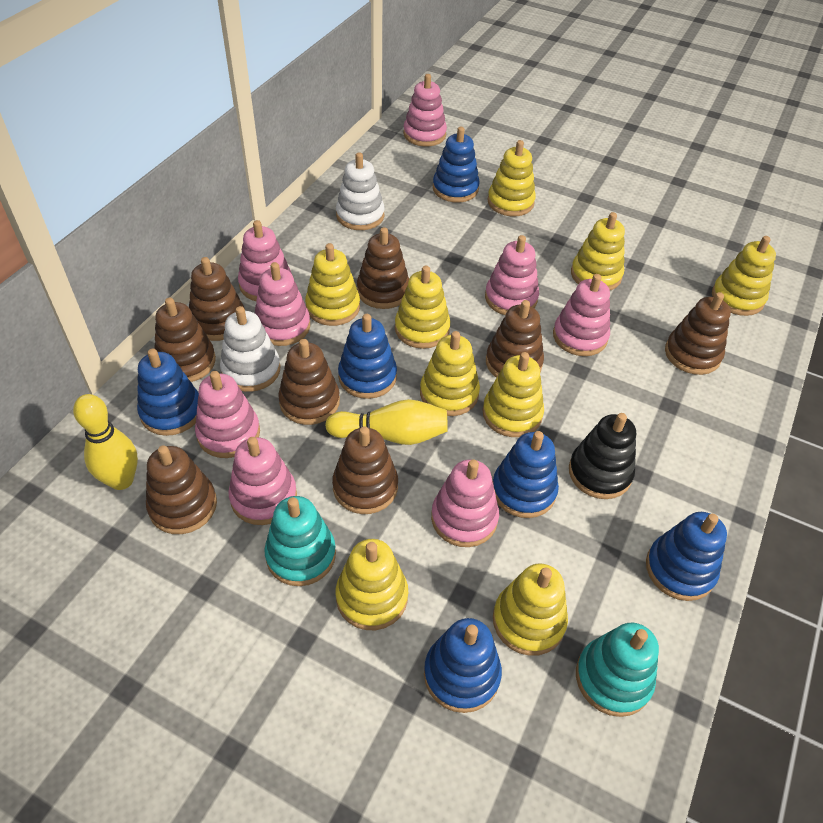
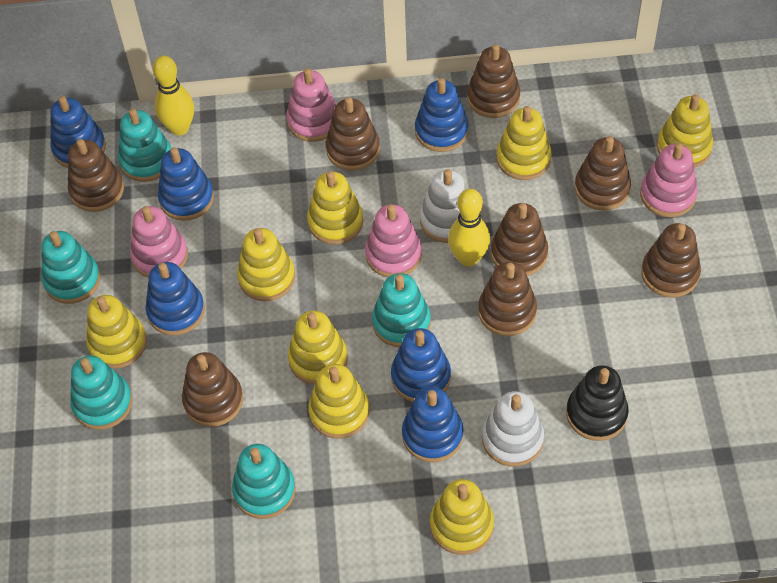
pink stacking toy: [195,371,260,458] [228,437,297,525] [238,220,292,301] [255,262,310,346] [403,74,447,146] [431,459,499,547] [485,235,539,315] [553,274,610,356] = 8 -> [130,206,188,278] [286,68,337,142] [365,204,422,277] [640,143,698,217] = 4
turquoise stacking toy: [264,496,336,586] [576,622,659,717] = 2 -> [41,231,101,304] [70,355,133,430] [118,109,172,182] [232,444,296,519] [372,273,431,347] = 5
yellow stacking toy: [305,243,360,326] [336,539,408,630] [395,266,451,349] [420,331,480,416] [482,352,544,437] [488,140,536,216] [493,563,568,656] [571,212,625,290] [712,236,776,316] = 9 -> [86,295,147,369] [237,228,295,301] [288,310,348,385] [307,171,363,245] [308,364,369,439] [430,479,494,555] [496,106,551,180] [657,94,713,168] = 8

